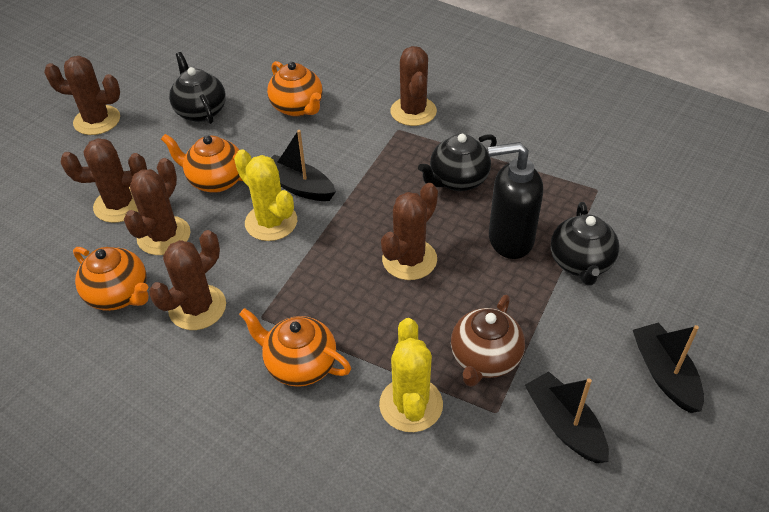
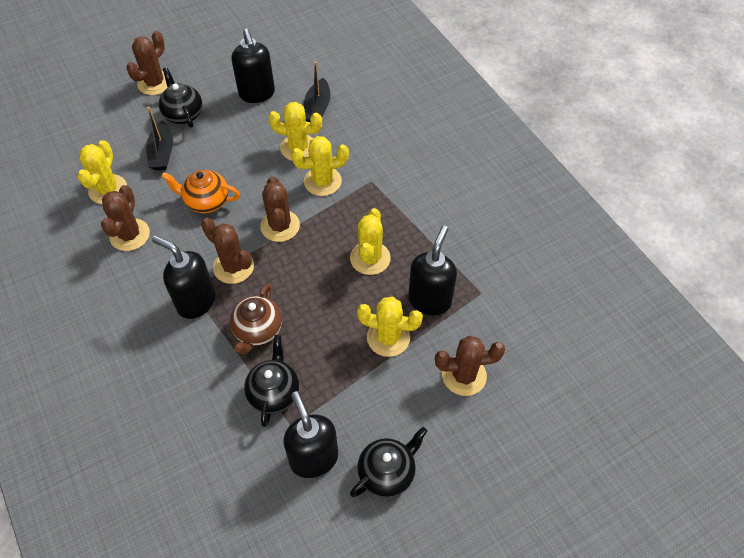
black boat: [271,130,336,201] [525,371,609,463] [633,323,704,413] = 3 -> [146,107,173,170] [304,62,330,122] = 2
black soap dispenser: [488,142,543,259] = 1 -> [152,235,215,319] [231,29,275,103] [283,391,338,478] [408,226,457,315] = 4
brown cactus: [44,56,120,135] [60,138,147,223] [124,158,191,255] [149,230,226,330] [381,183,438,280] [390,46,437,126] = 6 -> [101,185,150,251] [126,31,168,95] [201,218,254,284] [260,176,300,242] [435,335,505,396] = 5
orange teapot: [73,247,149,311] [161,134,243,193] [239,308,351,387] [267,61,323,117] = 4 -> [161,170,240,213] = 1
yellow cactus: [234,149,297,241] [379,318,443,432] = 2 -> [78,140,127,204] [268,102,322,161] [291,136,349,196] [350,208,391,275] [357,297,423,357] = 5

